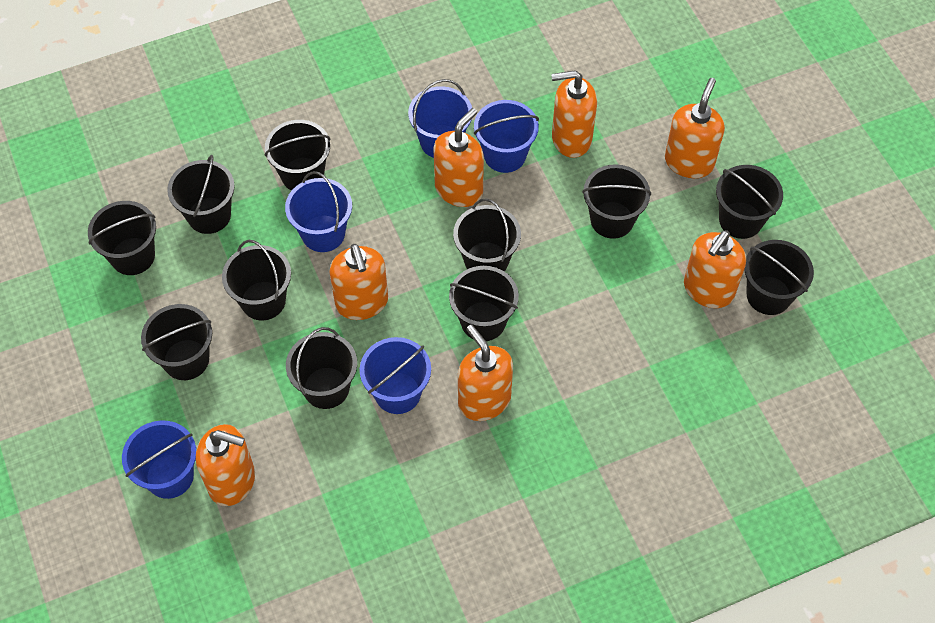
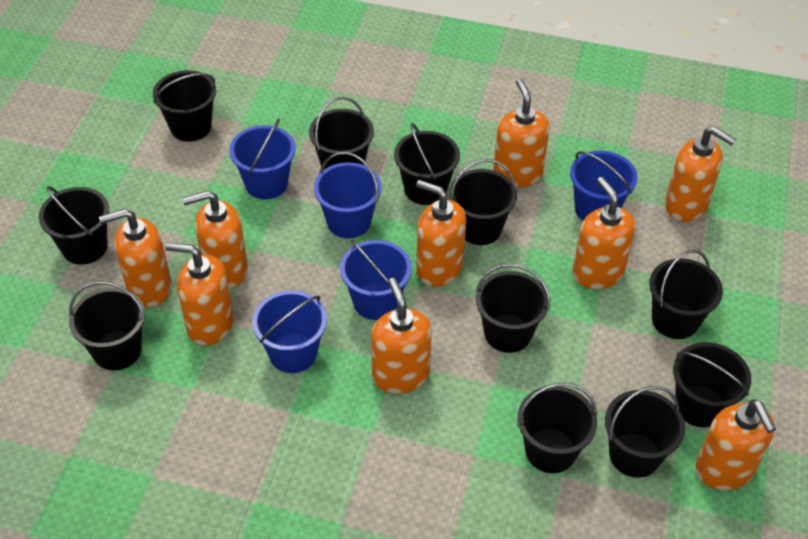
orange soap dispenser: [196,424,255,506] [329,244,388,320] [433,108,484,207] [458,325,513,421] [551,70,597,158] [665,78,725,178] [684,230,746,308] = 7 -> [99,209,172,308] [165,242,234,346] [182,190,248,289] [371,278,432,394] [416,180,466,287] [493,78,550,188] [572,177,636,289] [665,126,736,222] [695,399,776,490] = 9

